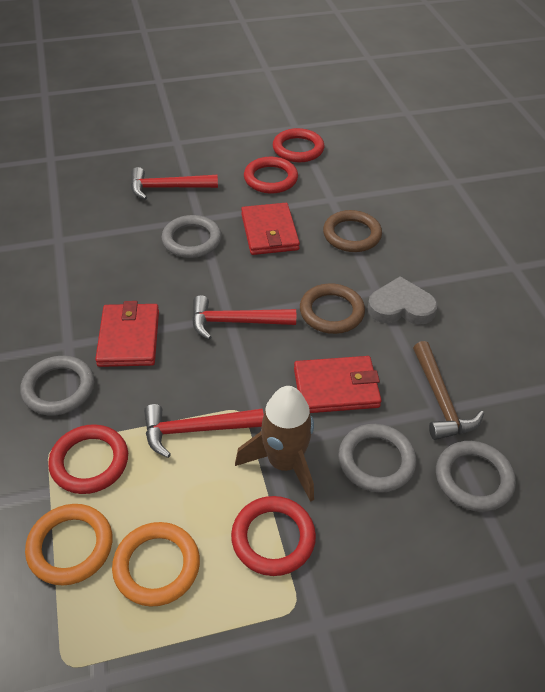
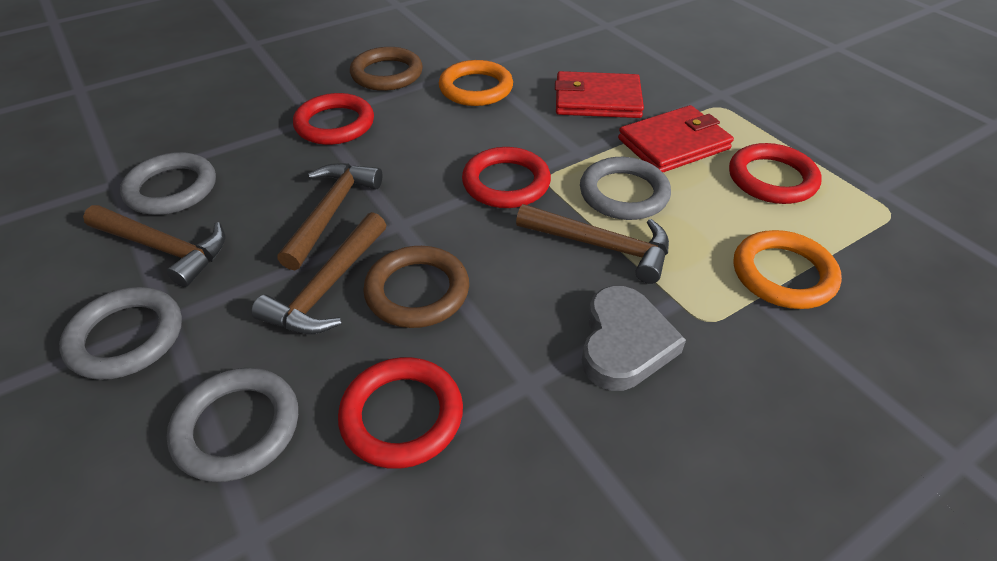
brown hammer: [413,341,484,440] = 1 -> [83,205,225,287] [252,212,386,334] [277,163,382,270] [516,204,669,284] = 4
brown rocket: [235,386,314,502] = 1 -> none = 0
red hammer: [131,167,218,200] [144,404,264,458] [192,295,296,340] = 3 -> none = 0
red wallet: [95,301,159,367] [241,203,300,255] [294,356,382,413] = 3 -> [555,71,644,118] [618,105,734,172] = 2

